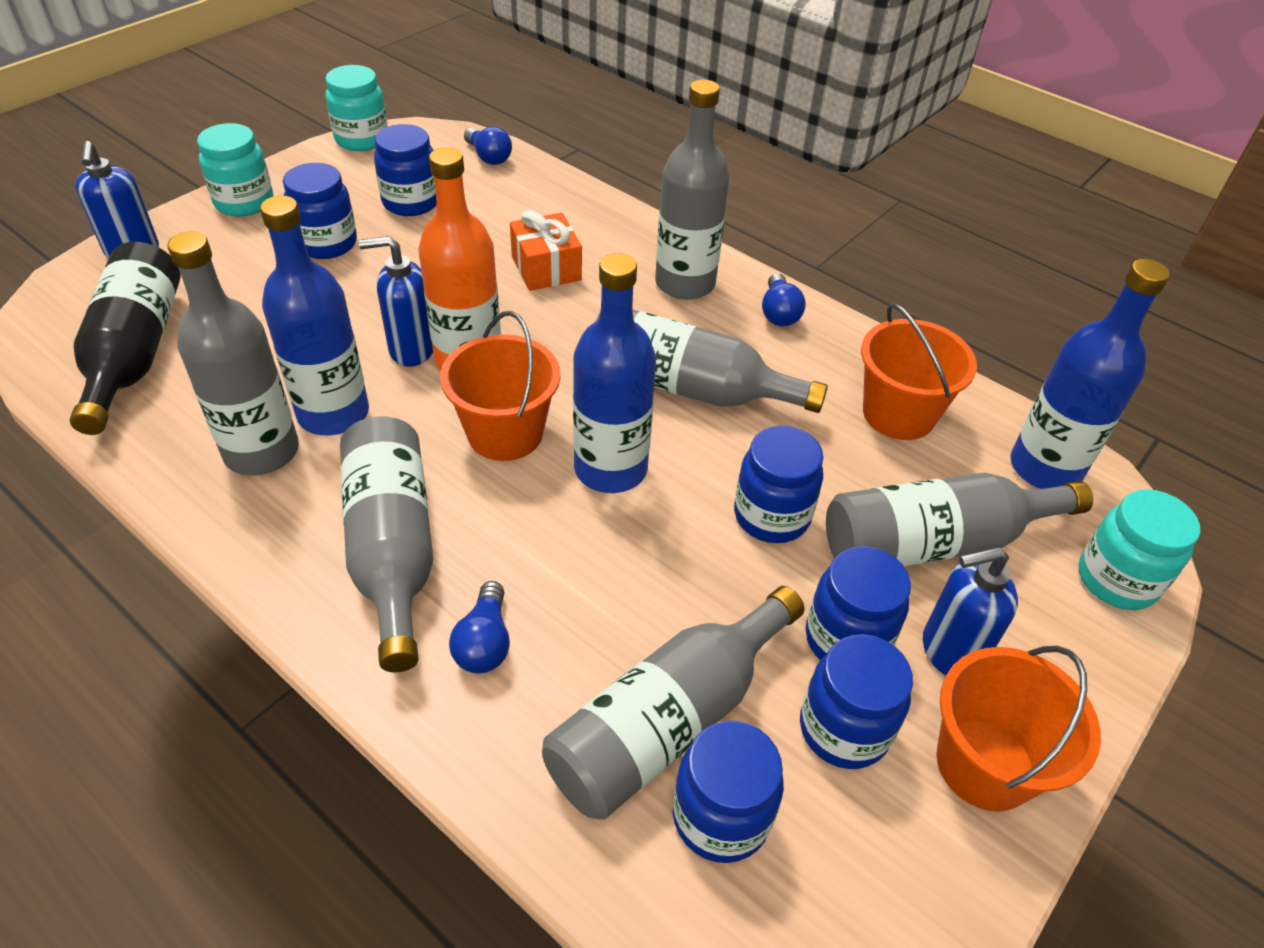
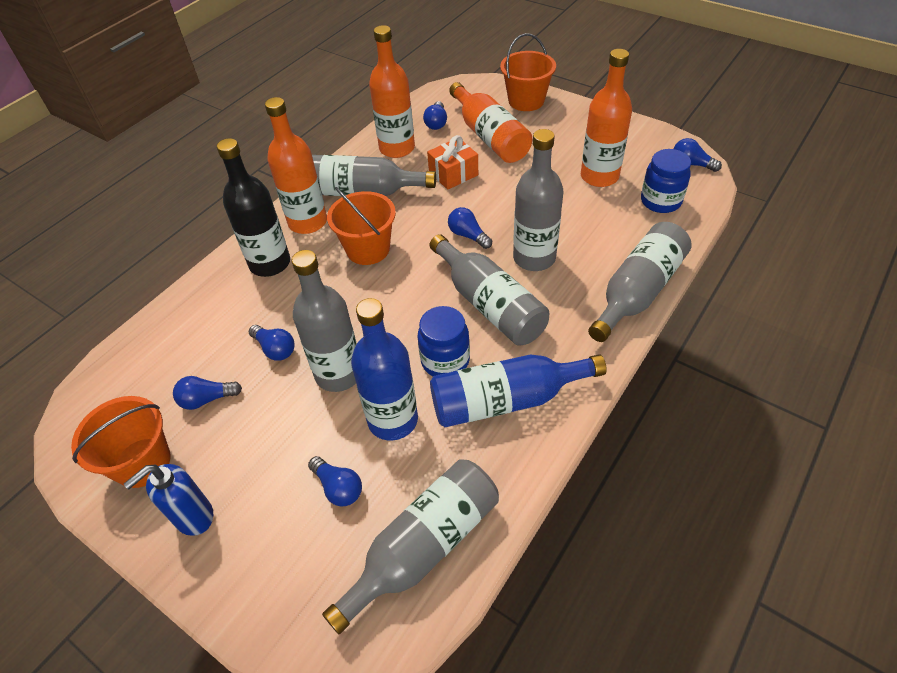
blue bottle: [260,196,369,435] [573,253,656,493] [1011,259,1170,489] = 3 -> [351,298,418,441] [430,354,607,427] = 2
blue jar: [283,163,357,259] [374,124,437,216] [673,721,784,863] [734,426,824,543] [800,634,913,769] [806,546,911,660] = 6 -> [418,306,470,376] [641,149,691,213] = 2
blue light bulb: [449,581,510,673] [464,127,512,165] [762,273,806,326] = 3 -> [173,376,242,410] [249,325,294,361] [308,456,362,507] [423,101,447,130] [448,207,492,249] [674,138,722,172] = 6
blue soap dispenser: [75,141,159,258] [359,236,433,367] [923,547,1018,675] = 3 -> [124,464,213,536] = 1
orange bottle: [418,147,501,371] = 1 -> [265,97,327,234] [369,25,415,158] [449,82,532,163] [581,49,632,187] = 4
turquoise jar: [197,123,273,217] [325,65,388,151] [1079,489,1200,610] = 3 -> none = 0

